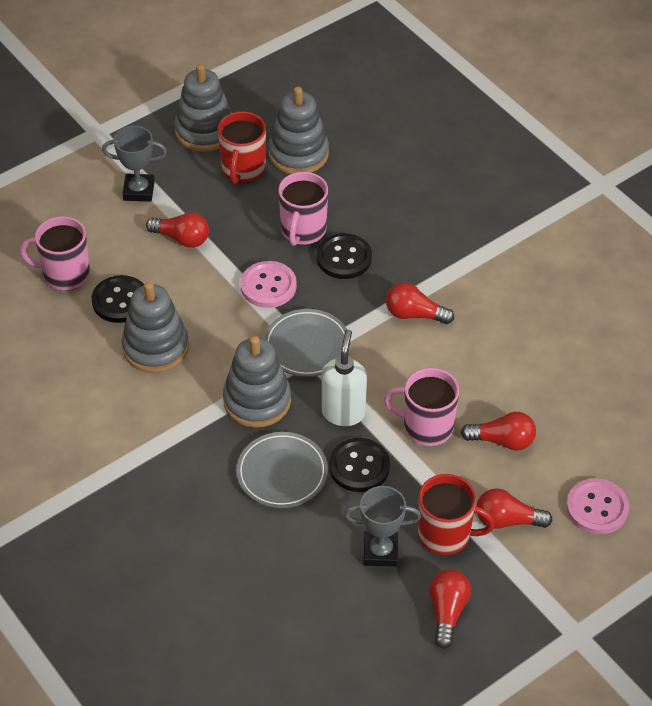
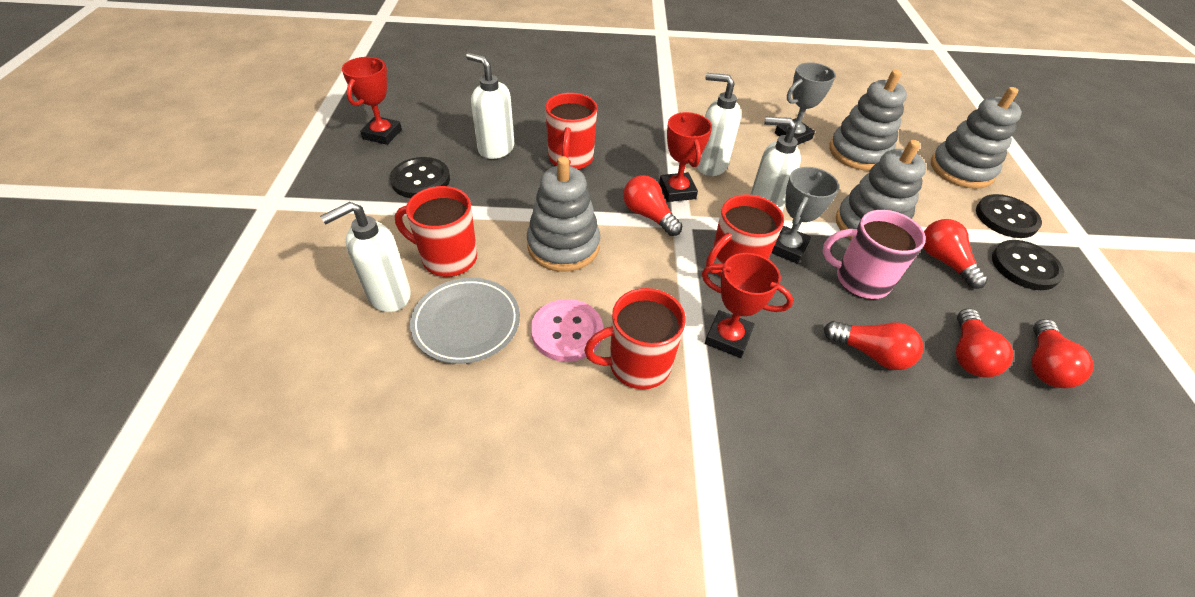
grey plate: [236,432,328,508] [264,309,350,377] = 2 -> [410,278,520,364] = 1
pink button: [240,261,297,308] [566,478,629,534] = 2 -> [531,299,603,362] = 1
pink mug: [19,216,90,291] [278,172,328,246] [384,368,459,446] = 3 -> [822,210,926,299] = 1
red mug: [218,111,266,184] [418,474,495,555] = 2 -> [395,186,477,277] [545,93,597,170] [584,288,686,389] [706,194,784,277] = 4
red trophy: none = 0 -> [342,57,402,145] [659,112,712,202] [702,253,793,358] = 3
white soap dispenser: [321,330,367,426] = 1 -> [320,202,411,312] [466,53,514,159] [697,73,741,176] [750,117,801,212] = 4

